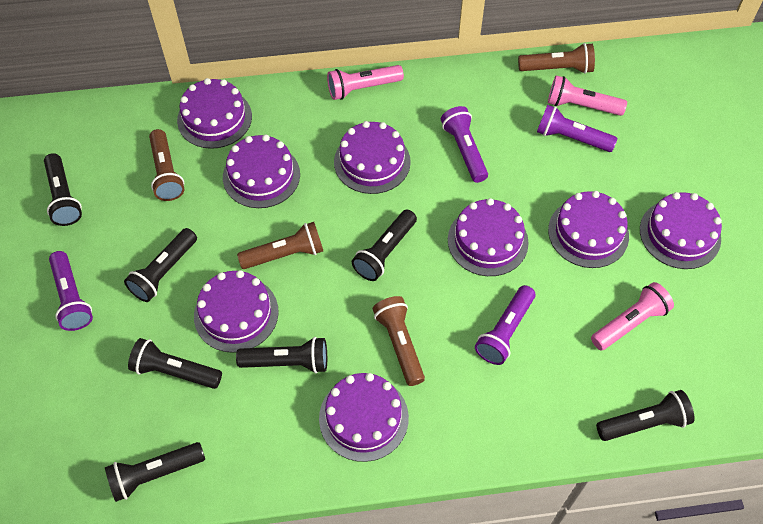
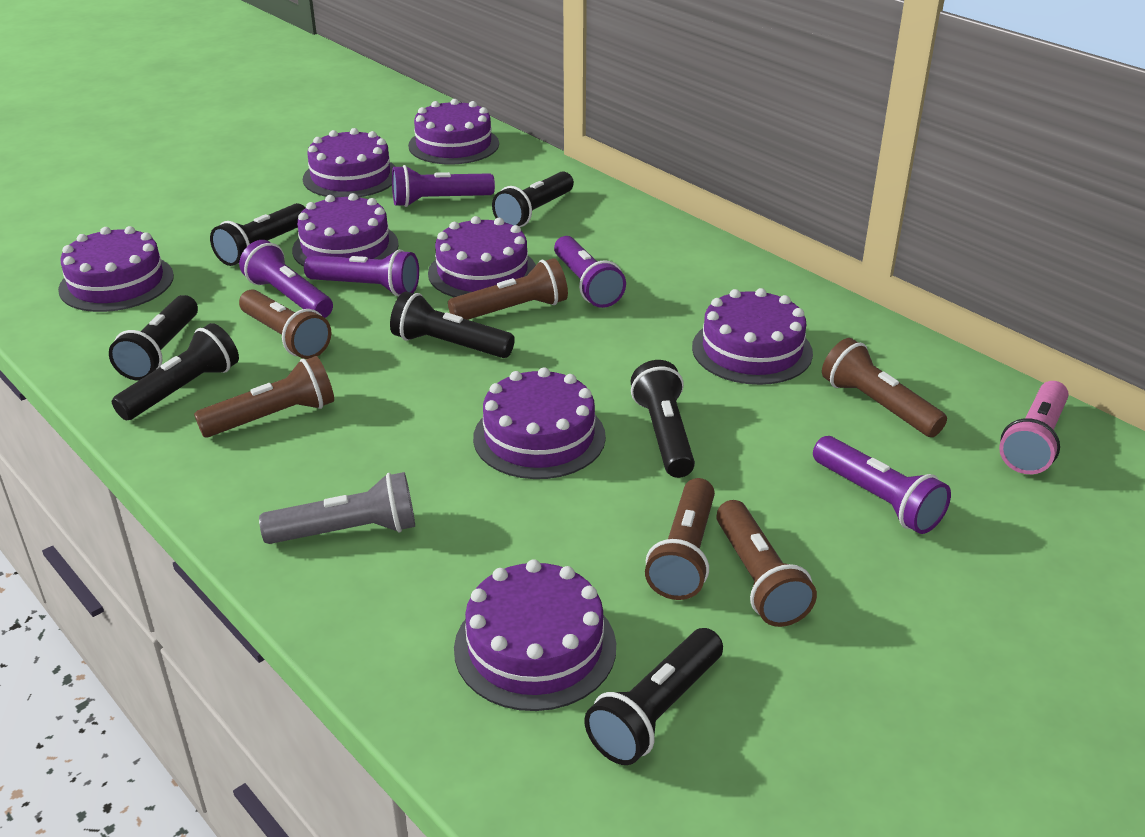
brown flashlight: [149,129,185,201] [237,222,323,269] [372,296,425,386] [518,43,595,74] = 4 -> [194,356,334,438] [239,289,331,359] [448,258,568,320] [645,478,715,600] [716,500,817,627] [822,338,947,437] = 6
grey flashlight: none = 0 -> [259,472,415,544] = 1
pink flashlight: [327,65,404,100] [548,75,627,116] [591,282,674,350] = 3 -> [999,381,1069,474] = 1
purple flashlight: [49,251,93,331] [441,106,488,183] [475,285,535,365] [537,105,617,152] = 4 -> [239,240,333,318] [304,249,419,296] [392,165,495,207] [554,236,626,308] [813,436,951,534] = 5

